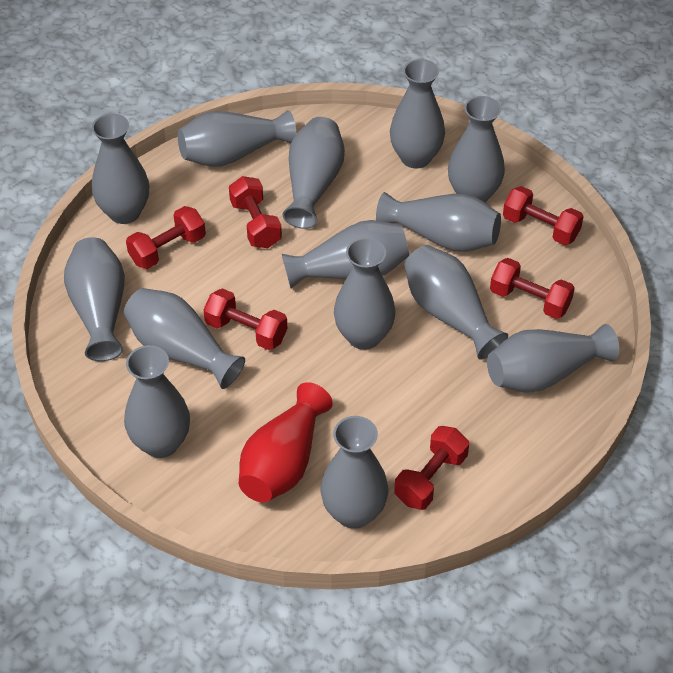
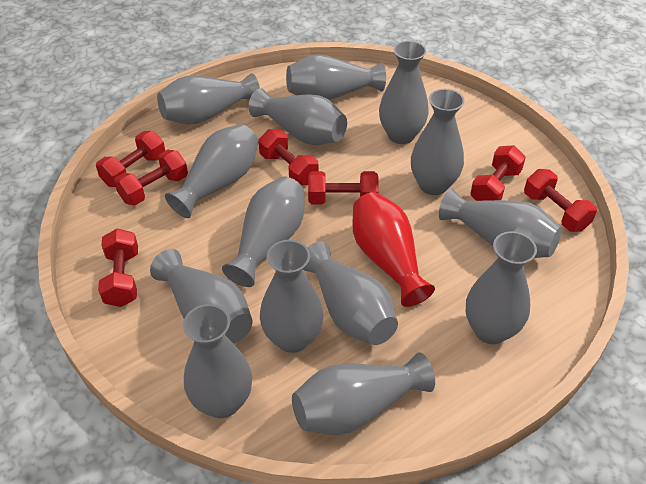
red dumbbell: [126,206,206,269] [203,288,288,350] [229,176,282,248] [394,426,469,510] [490,258,575,319] [503,186,584,245] = 6 -> [96,131,165,187] [98,228,138,307] [114,150,188,206] [258,129,318,186] [308,171,379,204] [470,145,526,201] [524,169,597,232] = 7

